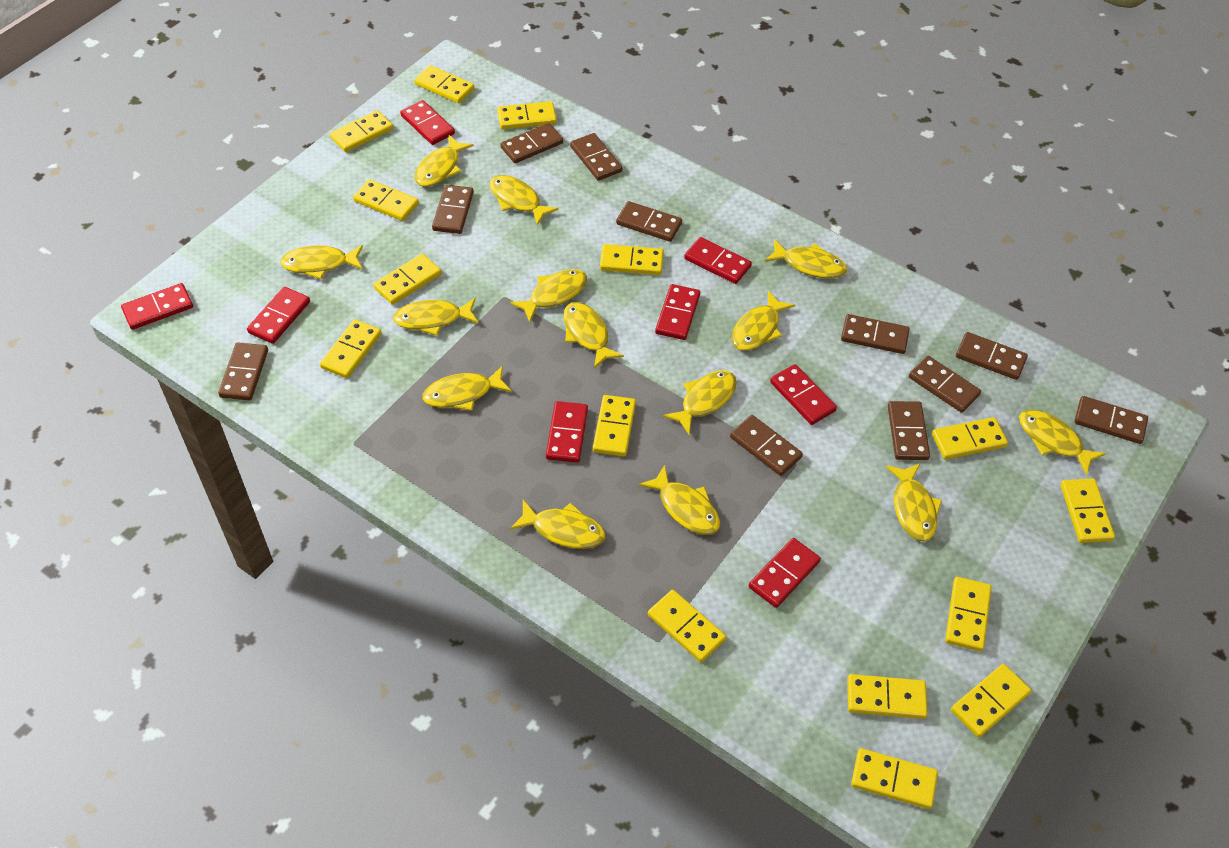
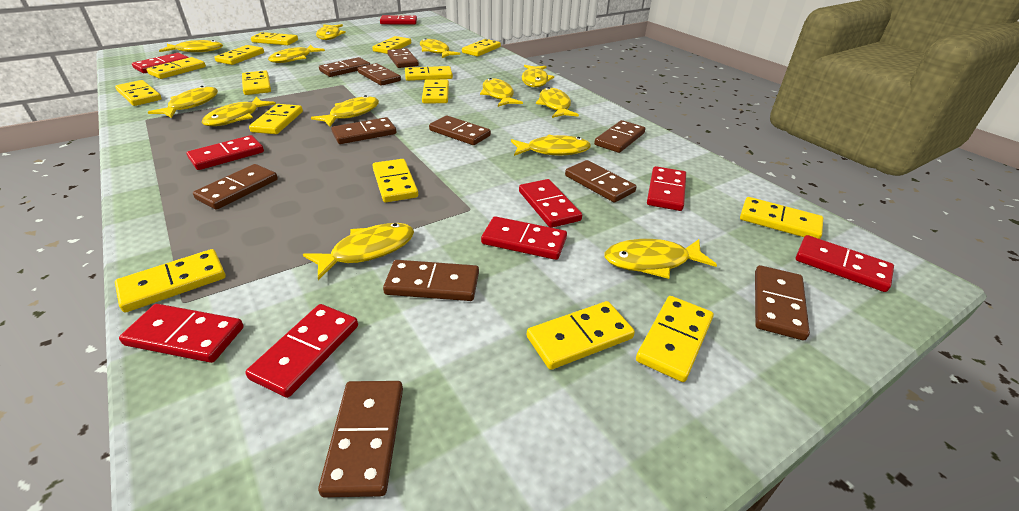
red domino: [121,283,193,330] [247,287,310,344] [400,100,455,145] [546,401,588,463] [655,284,700,340] [684,237,752,284] [749,538,821,608] [770,364,837,425] = 8 -> [119,304,244,363] [132,53,189,73] [187,135,264,170] [245,304,358,398] [380,15,417,25] [481,216,567,260] [519,179,582,228] [647,166,686,211] [796,235,894,292] = 9
yellow fish: [280,245,363,279] [393,298,479,336] [415,135,474,187] [422,365,512,411] [490,175,559,226] [510,269,587,322] [510,500,605,549] [564,302,624,369] [639,465,720,535] [663,371,737,434] [731,291,795,351] [765,239,847,278] [886,463,942,542] [1019,410,1106,475] = 14 -> [148,86,218,118] [159,40,223,52] [202,97,276,126] [268,45,325,63] [303,223,414,280] [311,95,379,127] [316,24,346,40] [420,38,460,58] [480,78,523,107] [511,135,591,156] [522,65,554,88] [536,87,579,118] [605,239,717,279] = 13

